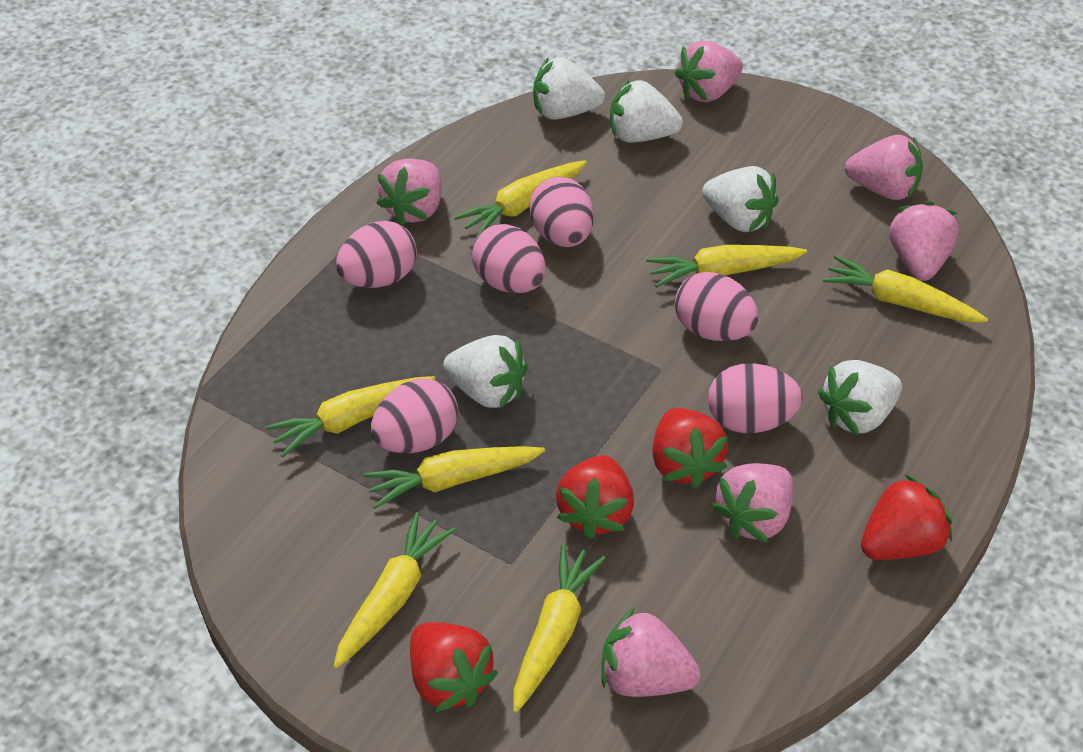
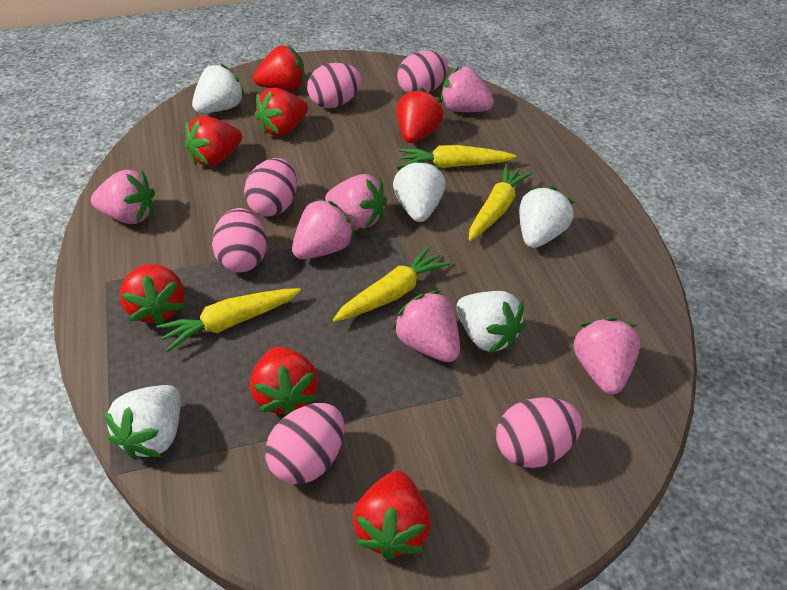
red strawberry: [410,622,498,712] [556,455,634,539] [652,408,728,489] [861,475,952,560] = 4 -> [120,264,184,325] [185,116,242,166] [250,346,318,416] [253,45,304,90] [254,88,308,136] [353,471,431,560] [397,88,443,143] = 7
yellow carrot: [265,376,435,458] [333,512,455,669] [364,446,545,509] [454,160,587,238] [513,544,606,713] [646,245,807,288] [823,255,988,323] = 7 -> [156,288,301,352] [333,246,451,322] [399,145,516,168] [469,164,533,241] = 4

